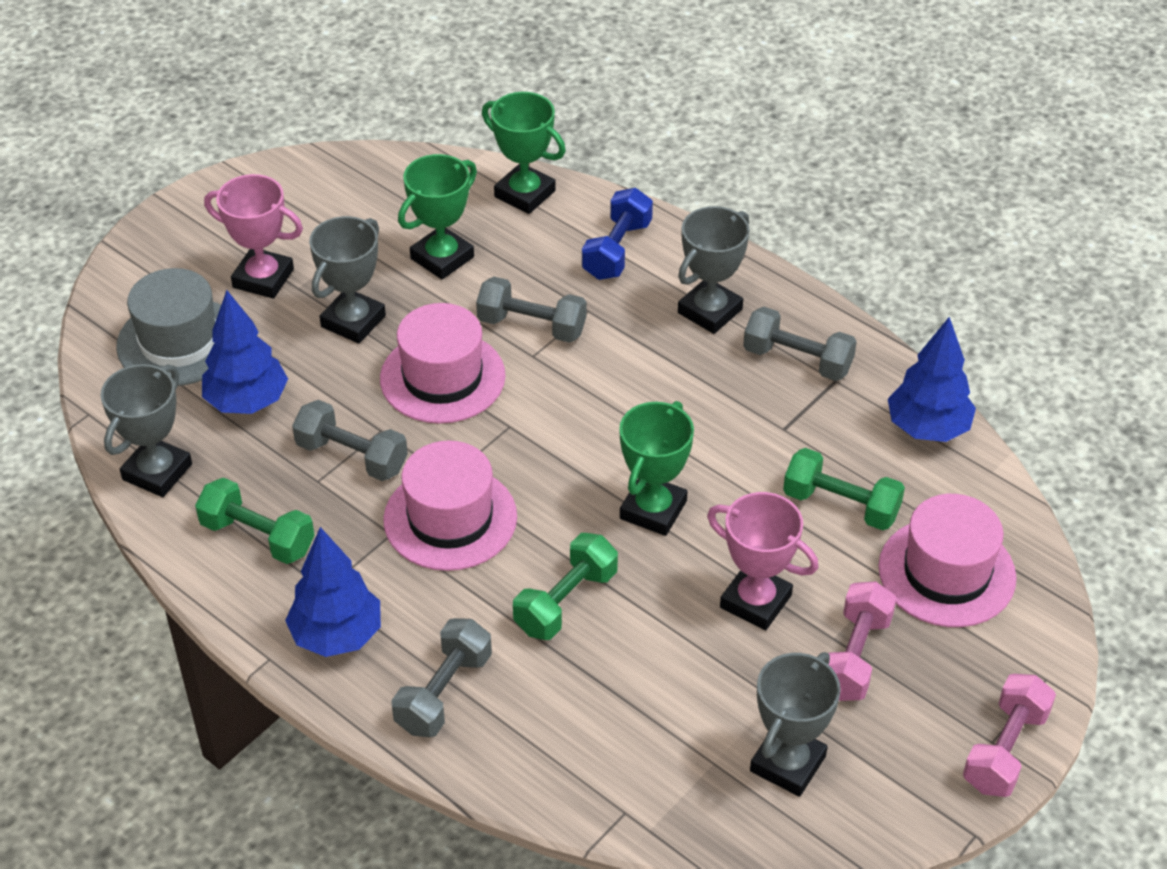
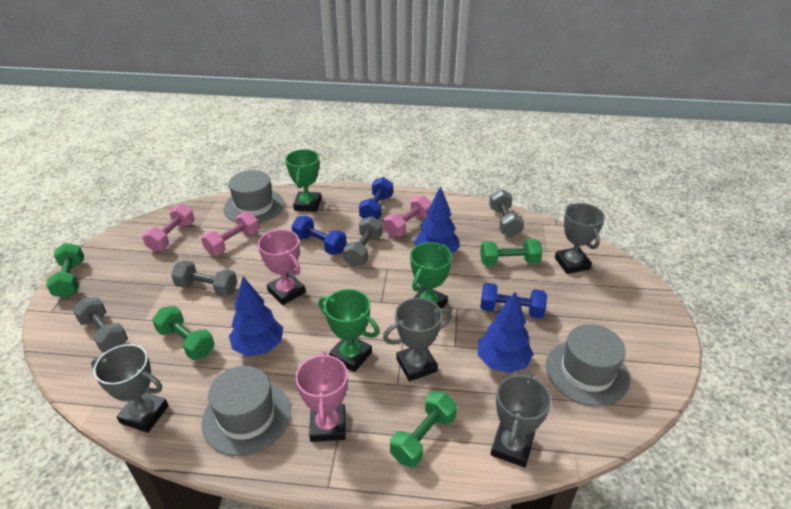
blue dumbbell: [582,188,653,280] = 1 -> [292,216,347,255] [359,177,393,220] [480,283,547,319] = 3
green dumbbell: [195,478,315,564] [513,533,618,640] [783,448,905,530] = 3 -> [46,243,84,298] [152,306,215,360] [390,391,457,468] [480,239,542,266] = 4
grey hat: [116,268,221,386] = 1 -> [202,366,291,456] [224,170,284,224] [546,324,630,406] = 3
pink dumbbell: [829,581,897,701] [963,674,1056,797] = 2 -> [142,204,195,252] [201,212,259,255] [384,196,431,237] = 3
pink hat: [380,303,506,424] [383,441,517,571] [878,494,1017,627] = 3 -> none = 0

